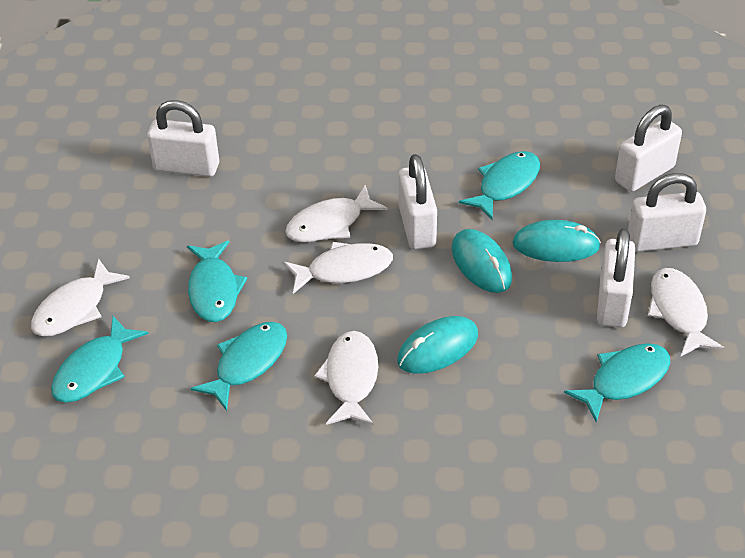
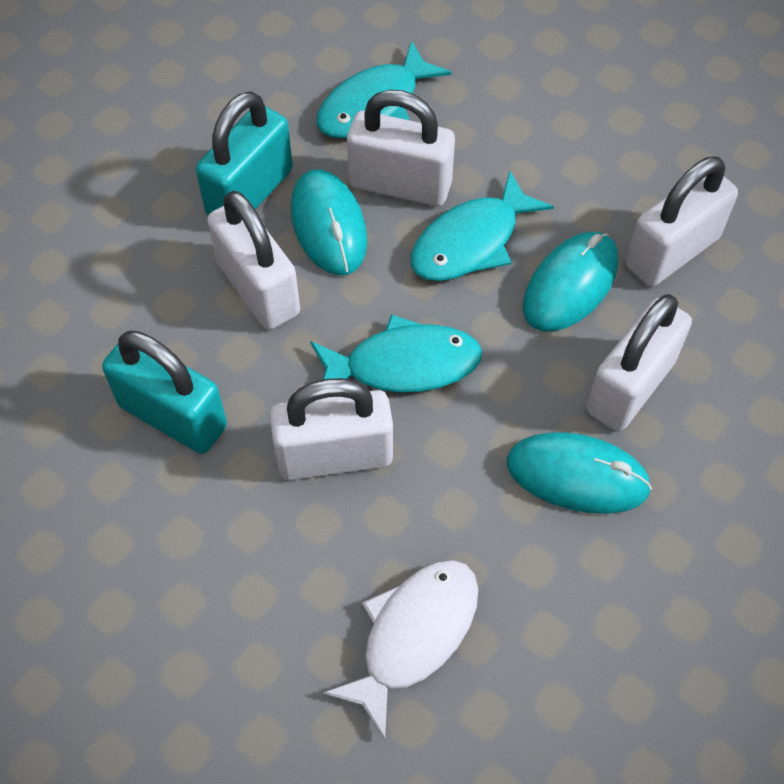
turquoise fish: [51,316,148,403] [187,241,247,322] [190,322,287,411] [459,151,540,220] [564,343,670,422] = 5 -> [310,314,482,393] [317,41,452,138] [411,170,554,281] = 3
turquoise padlock: none = 0 -> [102,330,227,454] [196,91,293,215] = 2
white fish: [31,259,130,337] [283,242,393,294] [285,185,387,242] [314,331,378,425] [648,268,724,356] = 5 -> [323,560,479,740] = 1

